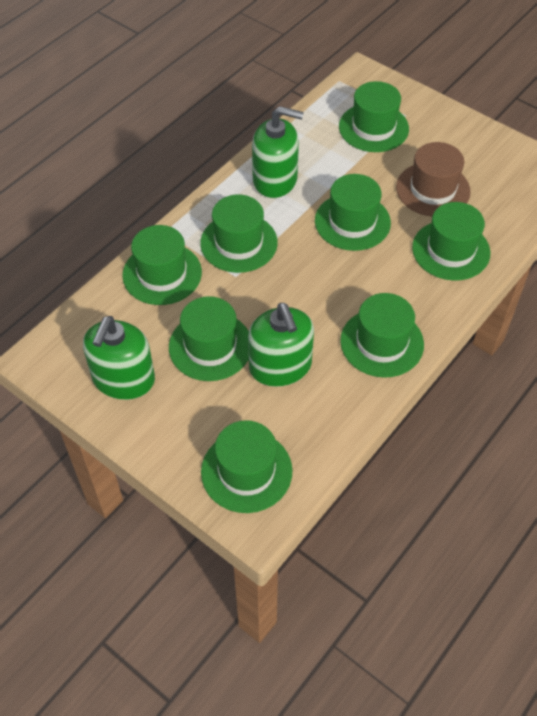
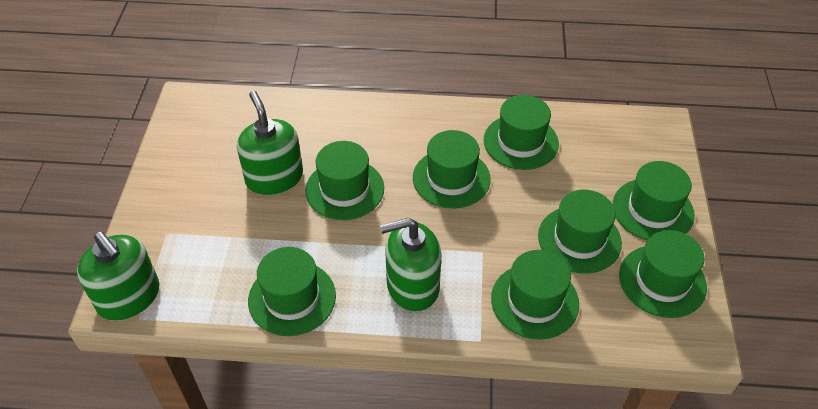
brown hat: [396,142,471,217] = 1 -> none = 0

